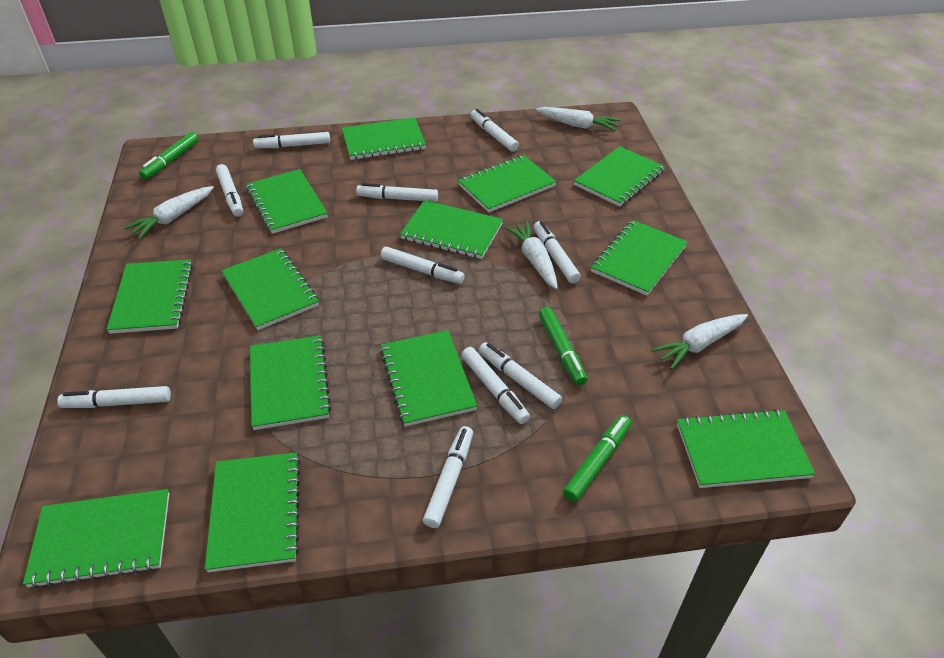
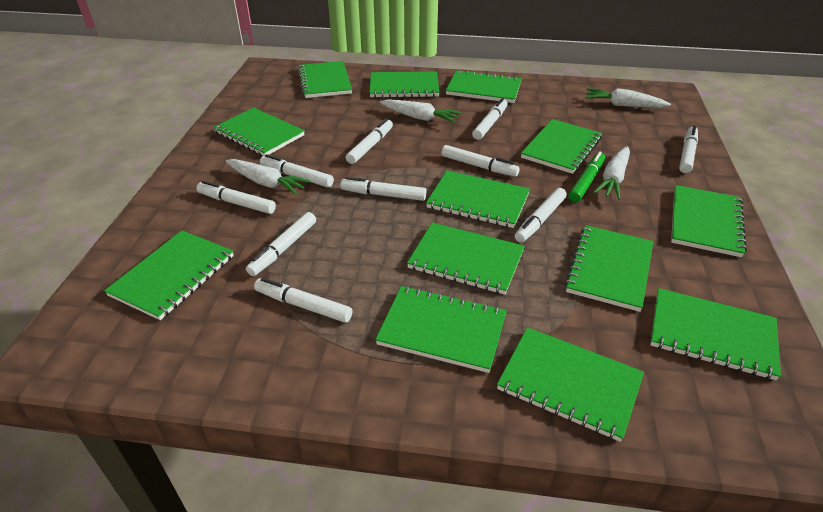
green marker: [139,132,199,179] [539,307,587,386] [563,415,631,502] = 3 -> [568,152,605,203] = 1

